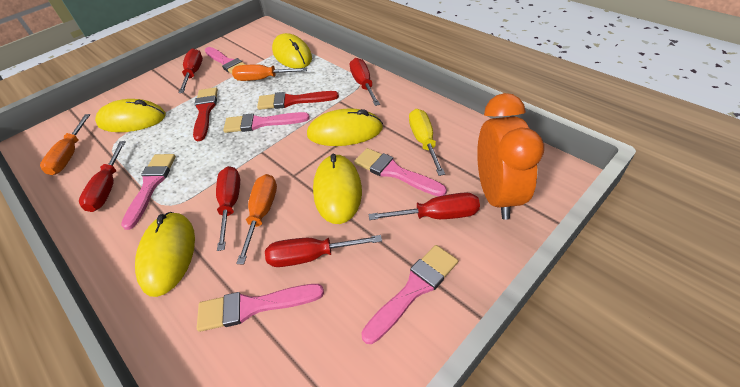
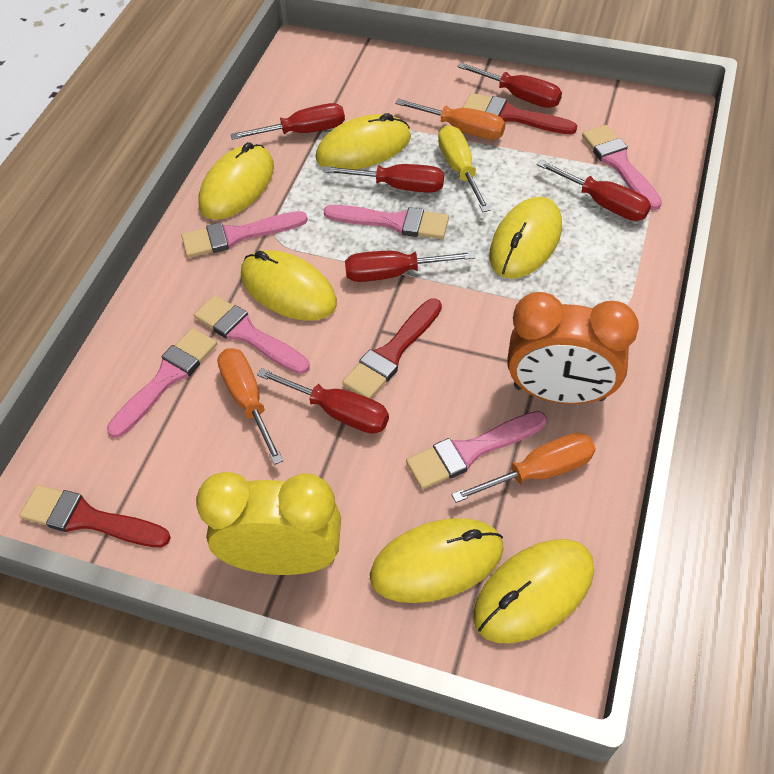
red brush: [193,87,218,142] [257,91,339,110] = 2 -> [19,485,171,547] [342,298,442,399] [463,93,577,134] = 3
yellow clock: none = 0 -> [196,472,341,575] = 1
yellow mouse: [95,99,166,132] [135,212,195,297] [272,33,312,68] [307,109,383,146] [313,154,362,224] = 5 -> [198,142,274,220] [241,250,337,321] [316,113,411,170] [370,518,504,603] [473,539,594,643] [489,197,562,279] = 6

